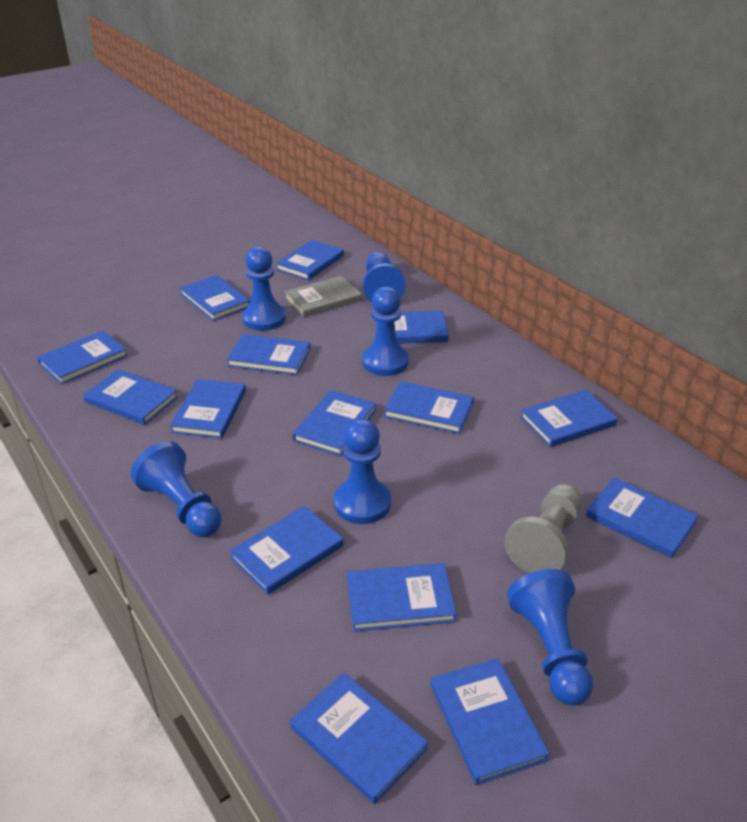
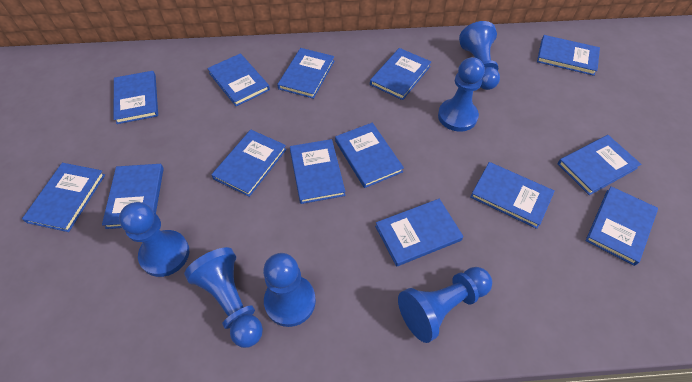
blue book: [37,330,128,384] [83,369,178,425] [170,379,246,439] [180,275,250,321] [227,334,311,375] [229,506,343,595] [276,240,344,281] [290,673,428,804] [292,390,376,456] [347,563,457,631] [376,311,449,344] [384,381,474,434] [431,658,550,785] [520,390,618,447] [586,477,698,558] = 15 -> [22,163,105,232] [102,164,164,229] [114,71,158,124] [207,53,270,106] [211,130,287,197] [277,48,334,99] [290,139,346,204] [335,123,404,188] [370,48,431,100] [375,199,463,267] [470,162,555,229] [537,35,600,76] [557,135,641,195] [586,186,658,266] = 14
grey book: [284,276,362,317] = 1 -> none = 0
grey pawn: [504,483,582,573] = 1 -> none = 0

